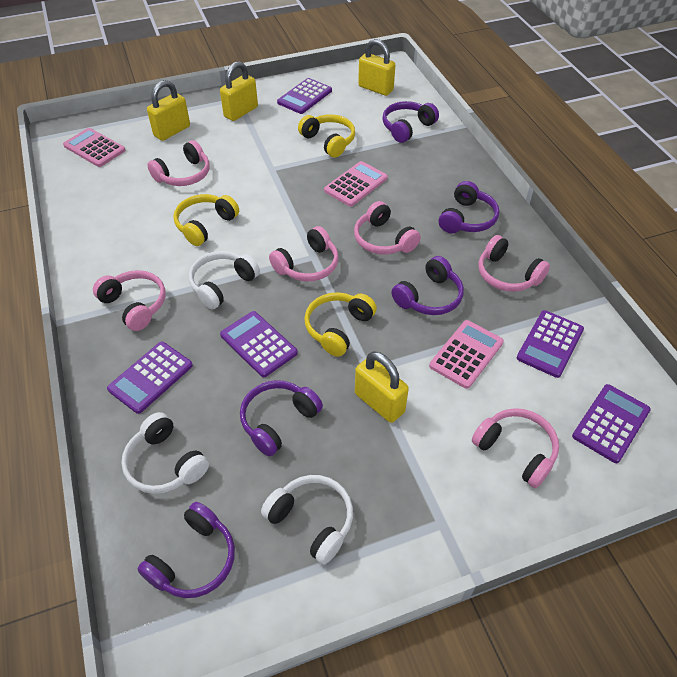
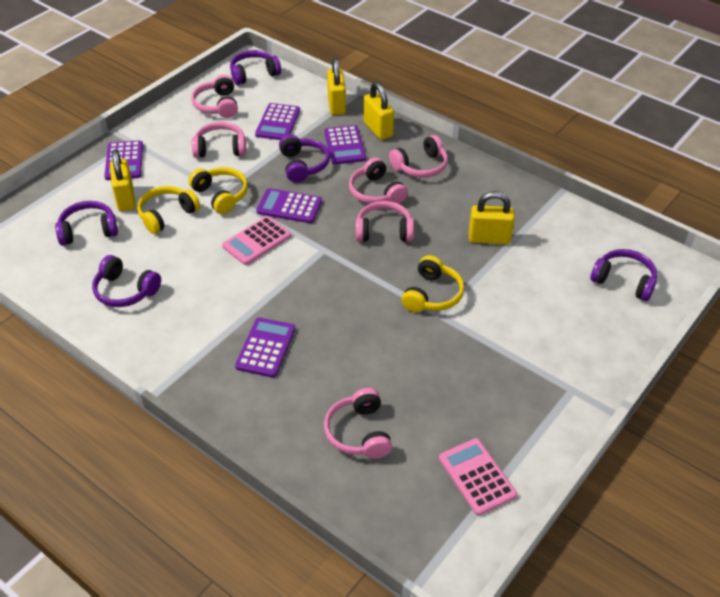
pink calculator: [63,128,126,167] [324,161,388,207] [429,320,504,389] = 3 -> [222,216,291,265] [439,438,517,516] = 2
white headphones: [121,412,209,494] [189,251,260,309] [261,475,353,565] = 3 -> none = 0

